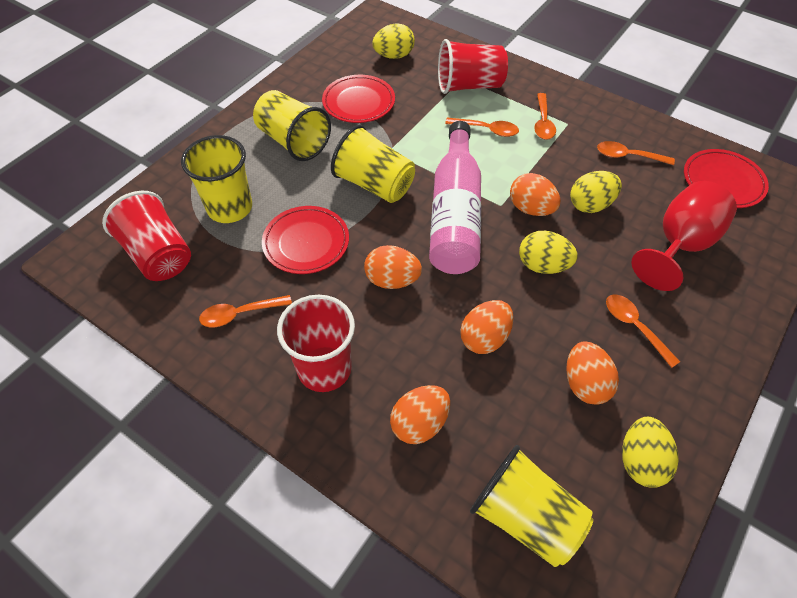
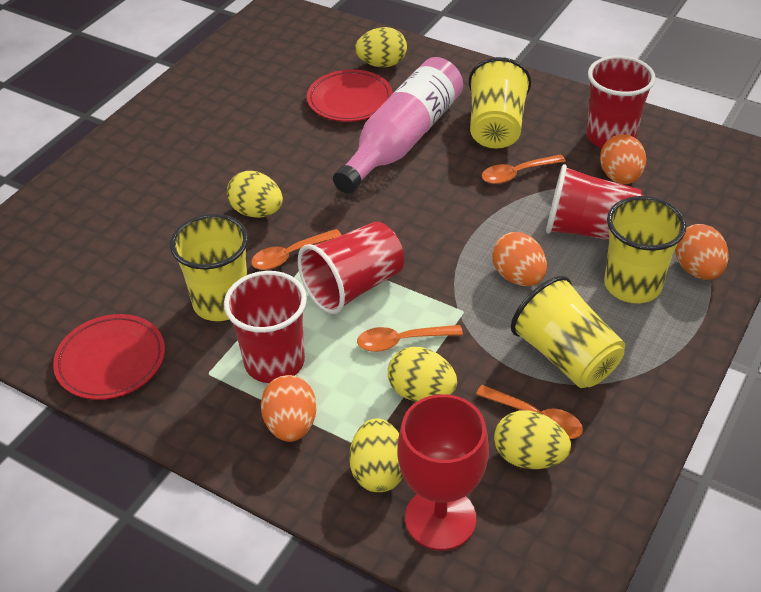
orange egg: [364,245,422,289] [390,385,450,444] [460,300,514,354] [510,173,560,216] [566,341,619,405] = 5 -> [261,375,317,442] [492,232,547,286] [600,134,646,184] [675,224,729,280] = 4
orange spoon: [199,295,292,328] [445,118,519,137] [534,93,556,140] [597,141,675,165] [606,295,680,368] = 5 -> [251,229,341,270] [357,325,463,352] [476,385,583,439] [482,154,566,184] = 4
red cup: [102,191,191,281] [277,295,355,392] [438,39,508,94] = 3 -> [224,271,307,383] [298,221,404,314] [546,164,644,240] [586,56,656,148] = 4
red plate: [262,206,349,274] [322,75,395,123] [684,149,769,208] = 3 -> [53,314,165,400] [307,70,393,122] = 2
yellow egg: [372,23,415,59] [519,231,577,274] [570,171,622,213] [622,417,679,488] = 4 -> [227,171,283,218] [349,418,403,492] [355,27,407,67] [388,347,457,402] [494,410,571,469] = 5

